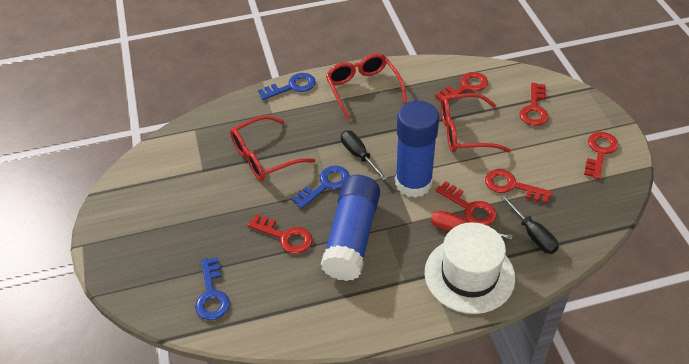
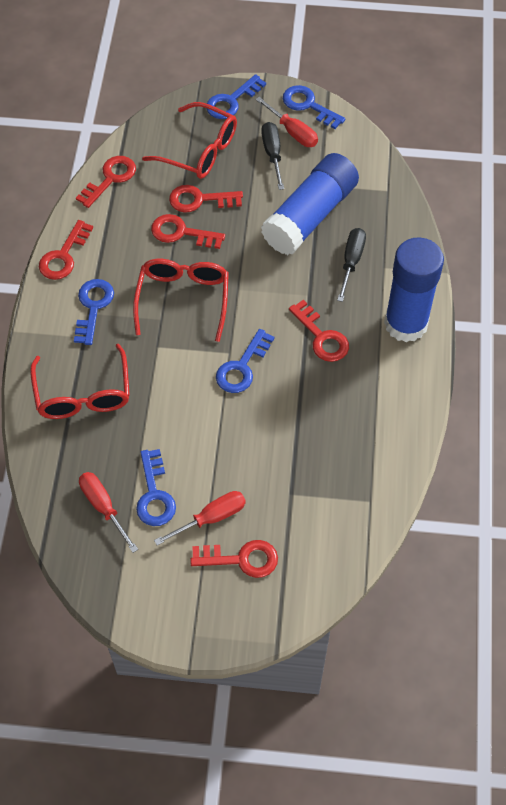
blue key: [195,257,230,320] [258,73,316,100] [292,166,350,209] = 3 -> [74,279,114,345] [136,449,176,526] [206,74,266,119] [216,329,275,393] [283,85,345,129] = 5
red screwdriver: [431,211,513,239] = 1 -> [79,472,138,553] [154,491,246,545] [255,97,318,147] = 3
white hat: [425,222,515,314] = 1 -> none = 0

